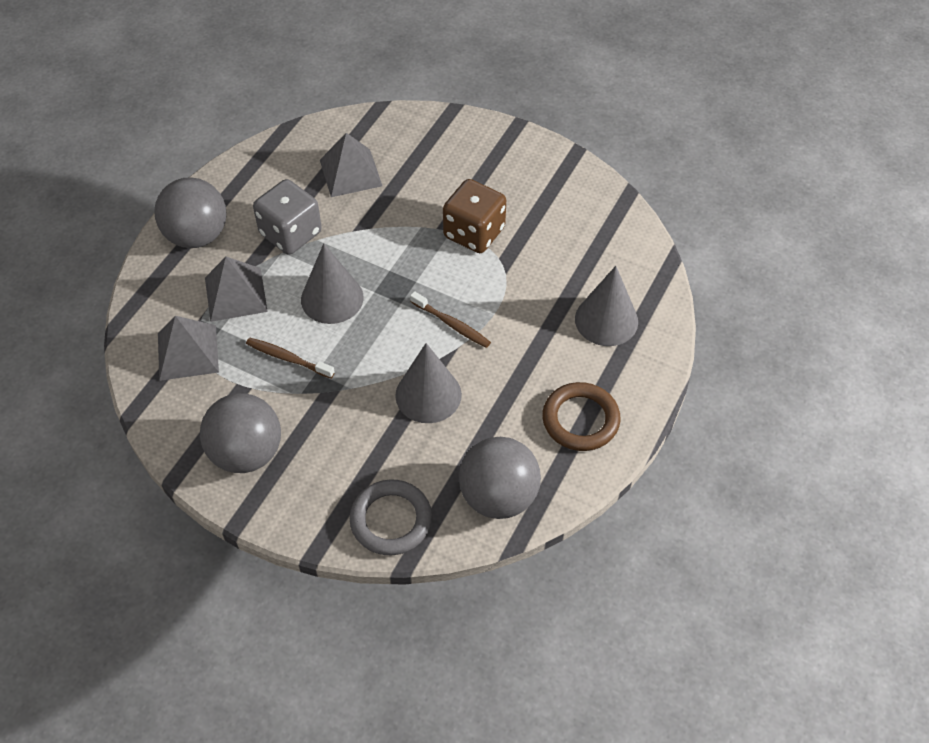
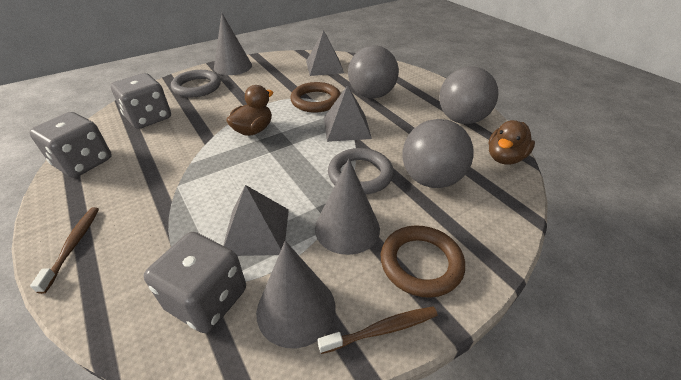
brown dice: [443,179,506,253] = 1 -> none = 0
brown duck: none = 0 -> [226,85,273,136] [489,120,535,165] = 2
brown ring: [542,382,621,451] = 1 -> [290,82,341,113] [381,225,465,298] = 2
grey dice: [253,179,322,255] = 1 -> [29,112,112,178] [111,73,171,129] [144,232,246,333] = 3
grey ring: [350,480,432,555] = 1 -> [171,70,221,97] [328,148,394,194] = 2

